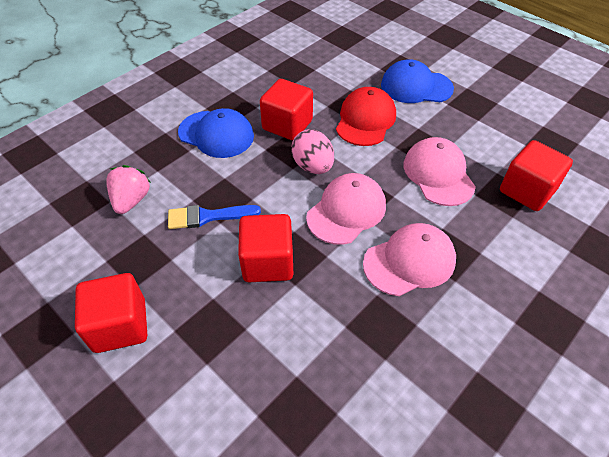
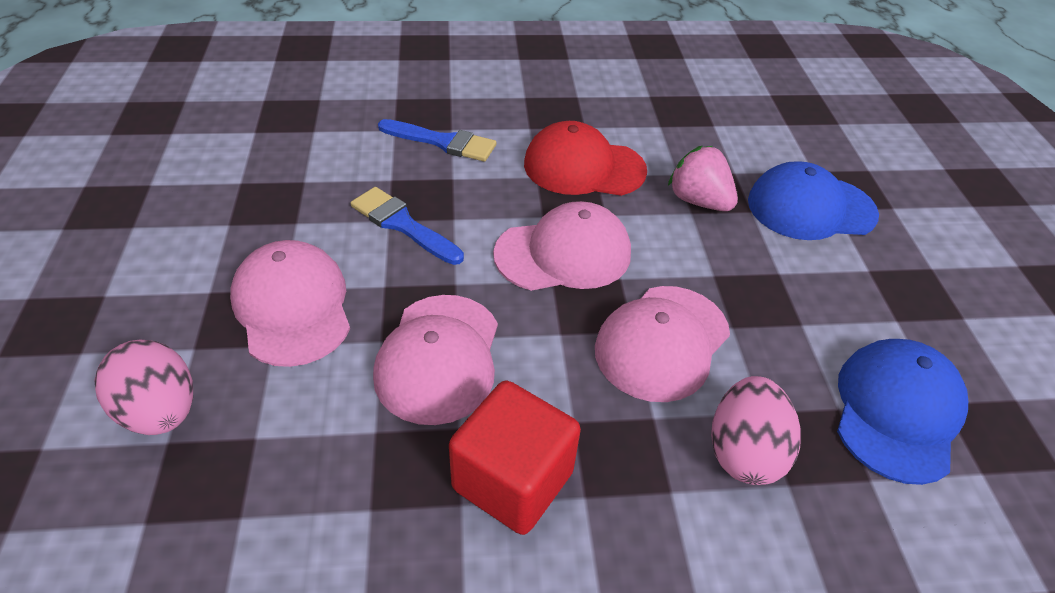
blue brush: [168,205,261,229] = 1 -> [351,187,464,265] [378,119,496,162] = 2
pink cap: [306,173,386,245] [363,223,456,296] [404,137,476,206] = 3 -> [230,240,350,367] [373,295,498,425] [493,201,631,291] [595,286,730,402] = 4
pink egg: [291,129,334,174] = 1 -> [94,339,193,435] [711,376,801,485] = 2
red cube: [75,273,147,353] [238,214,293,282] [260,79,313,141] [500,140,573,211] = 4 -> [449,381,581,535] = 1

